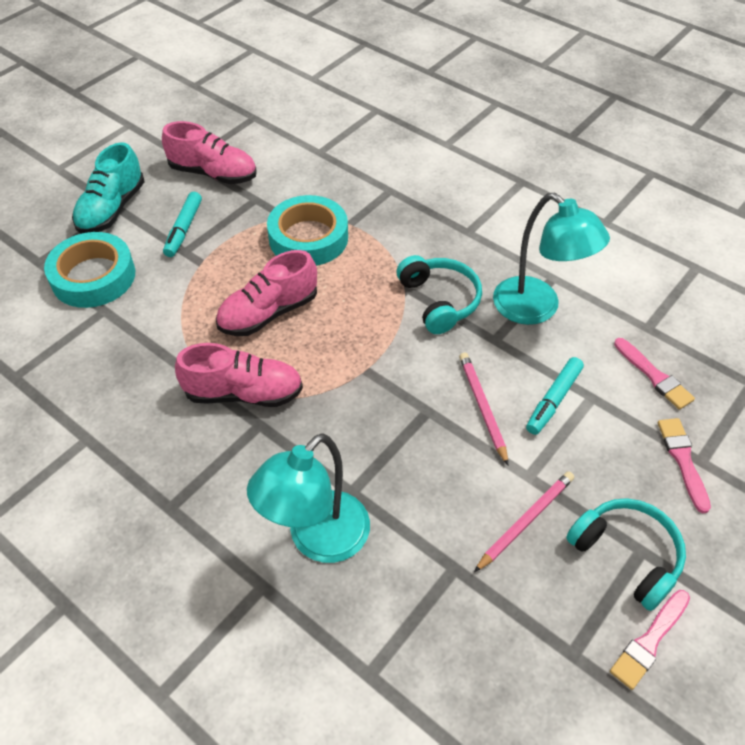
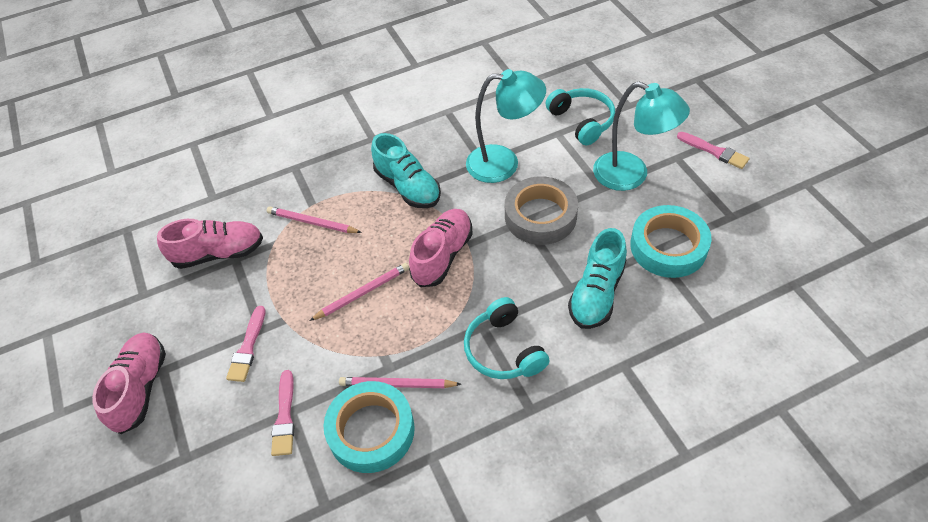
grey tape: none = 0 -> [505,176,578,245] = 1
pink pencil: [459,353,508,465] [474,471,574,572] = 2 -> [267,206,362,233] [309,263,409,321] [339,377,461,388] = 3
turquoise marker: [163,192,202,257] [526,357,584,435] = 2 -> none = 0
turquoise shoe: [72,142,144,234] = 1 -> [371,133,441,208] [568,228,627,329] = 2

